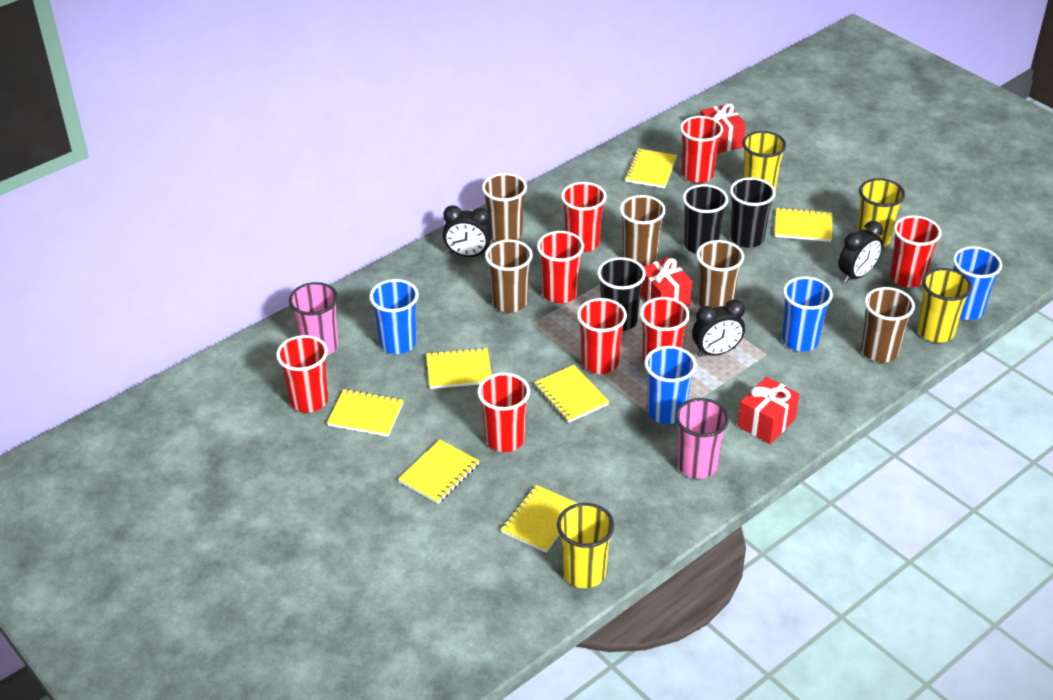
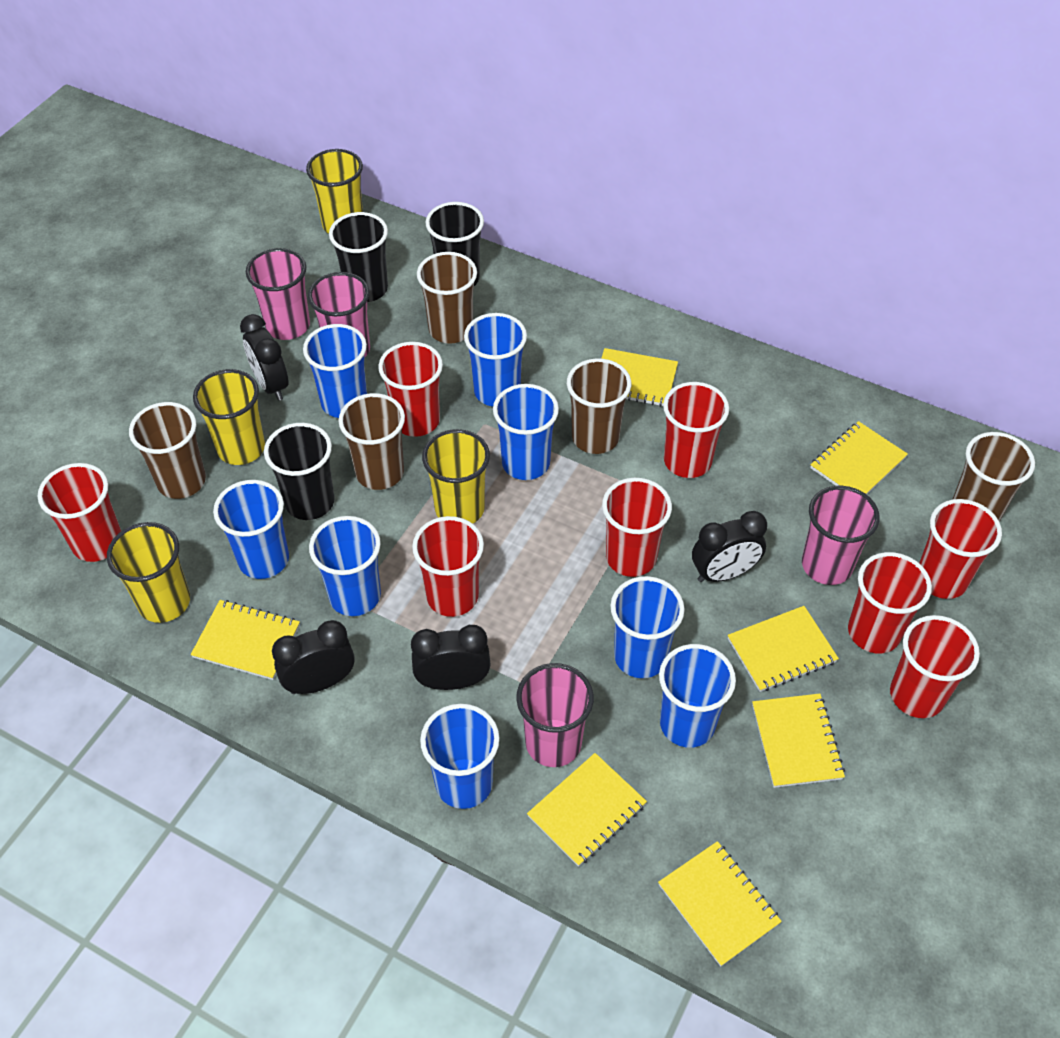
black clock: [443,205,492,257] [692,299,745,357] [838,221,883,283] = 3 -> [240,314,289,401] [272,620,355,694] [411,625,490,690] [692,511,767,582] = 4
blue cup: [369,279,419,354] [644,346,696,424] [782,276,833,351] [953,246,1002,320] = 4 -> [213,480,289,579] [303,324,367,418] [309,516,381,616] [420,704,500,809] [464,313,527,406] [493,384,559,480] [610,576,685,678] [659,644,736,748] = 8
pink cup: [289,282,338,355] [675,398,729,479] = 2 -> [246,248,310,340] [308,272,370,358] [516,663,594,767] [802,486,880,585] = 4
red gift: [640,257,692,307] [700,103,746,153] [738,377,800,444] = 3 -> none = 0

